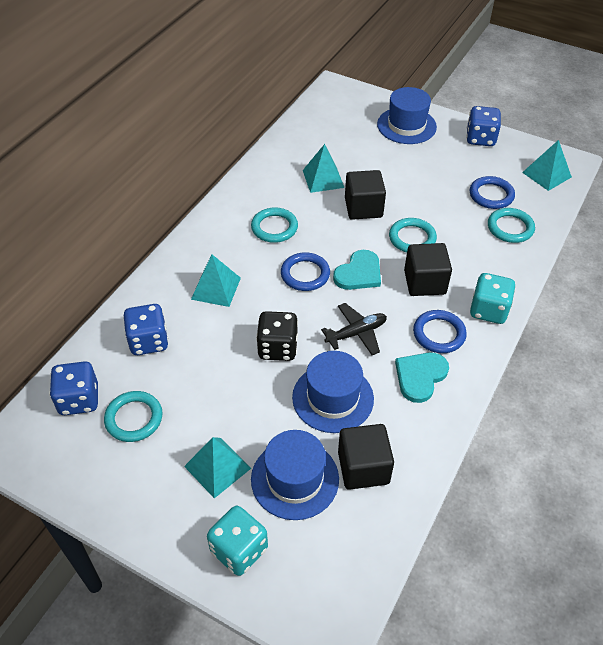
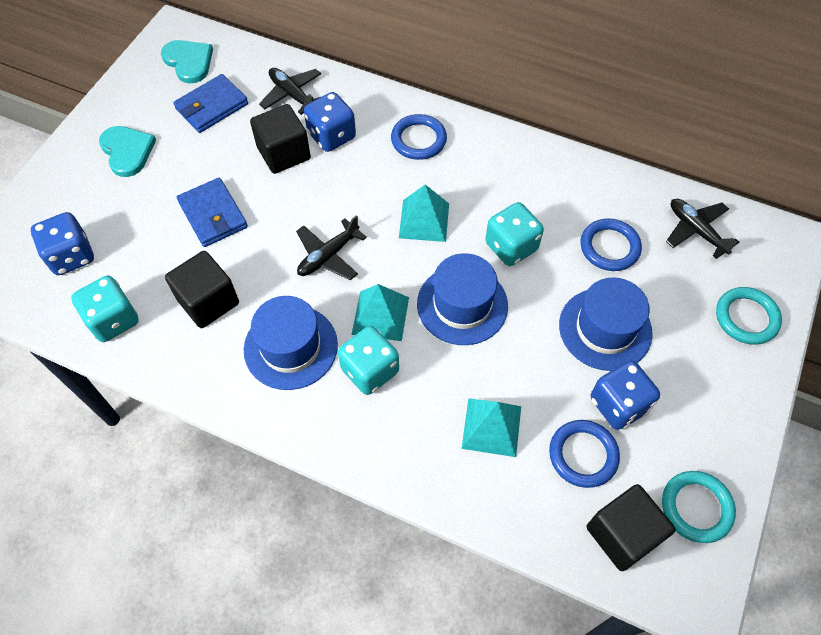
black dice: [256,311,298,361] = 1 -> none = 0
black plane: [321,303,387,355] = 1 -> [259,68,321,115] [296,215,367,280] [666,199,739,259] = 3
blue wallet: none = 0 -> [173,74,248,133] [177,178,248,247] = 2
turquoise dice: [207,506,268,576] [470,273,516,324] = 2 -> [71,276,139,342] [338,326,399,395] [485,202,544,266] = 3
turquoise pyramid: [184,437,251,498] [191,255,241,307] [303,144,344,193] [522,140,572,191] = 4 -> [351,284,409,341] [399,185,449,242] [462,398,521,457] = 3
turquoise ring: [104,391,163,442] [251,207,298,243] [389,218,437,252] [488,208,535,243] = 4 -> [662,471,736,543] [716,287,782,345] = 2

